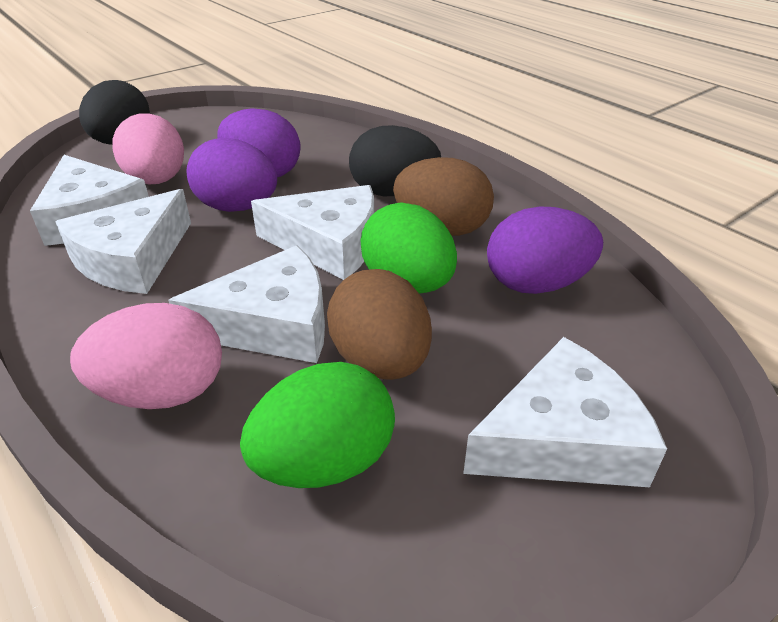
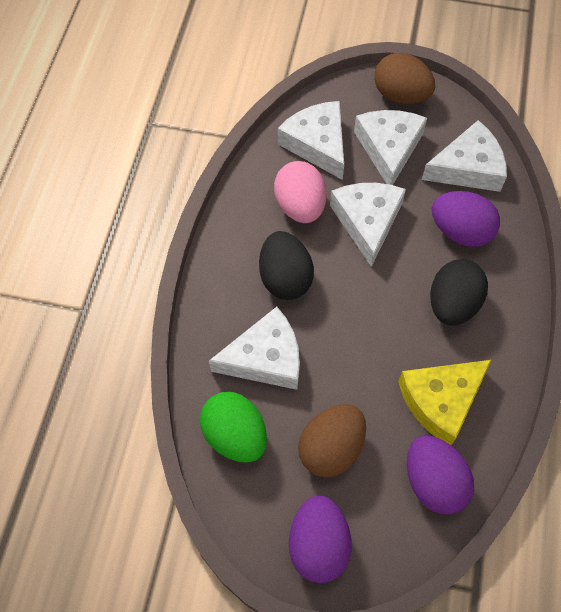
green egg: [240,362,395,488] [360,202,457,294] = 2 -> [200,392,267,463] = 1
pink egg: [70,303,222,409] [112,113,184,184] = 2 -> [274,161,327,223] = 1
yellow cheese: none = 0 -> [398,360,491,445] = 1

